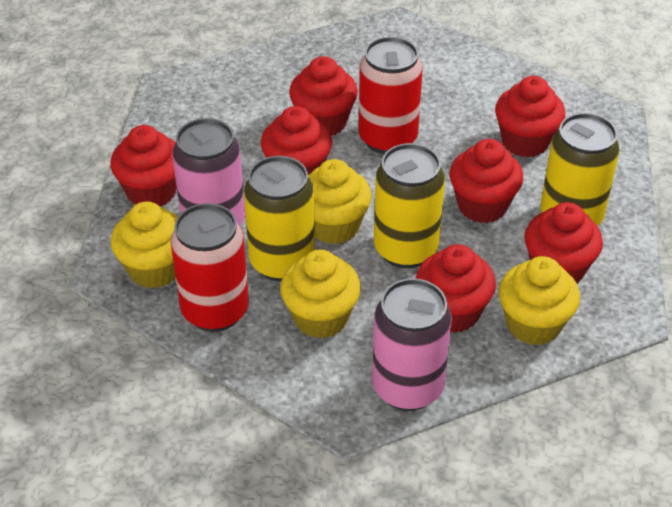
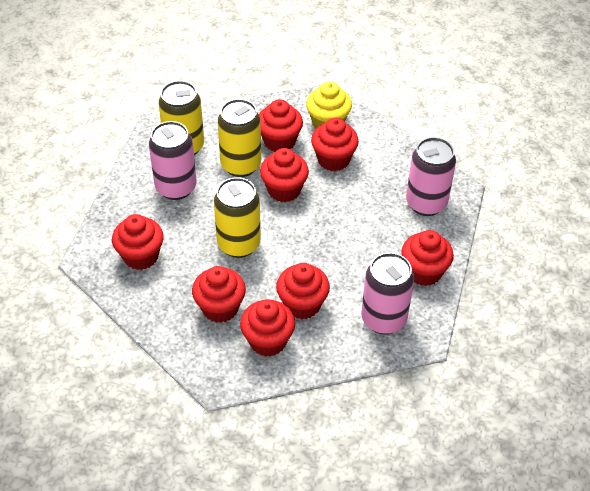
pink can: [172,118,245,226] [372,278,452,411] = 2 -> [149,121,196,200] [361,252,414,335] [406,137,456,216] = 3
red can: [171,203,249,332] [359,37,423,154] = 2 -> none = 0
red cupcake: [110,125,177,207] [261,106,332,175] [289,56,358,136] [416,244,496,333] [450,139,523,223] [495,76,565,158] [524,202,603,284] = 7 -> [112,214,164,270] [192,266,246,323] [240,299,295,357] [259,99,303,152] [260,148,309,202] [276,263,330,319] [311,118,359,171] [401,230,454,286] = 8
yellow cupcake: [111,202,178,288] [280,250,361,339] [308,159,372,244] [499,256,580,345] = 4 -> [306,81,352,129] = 1

